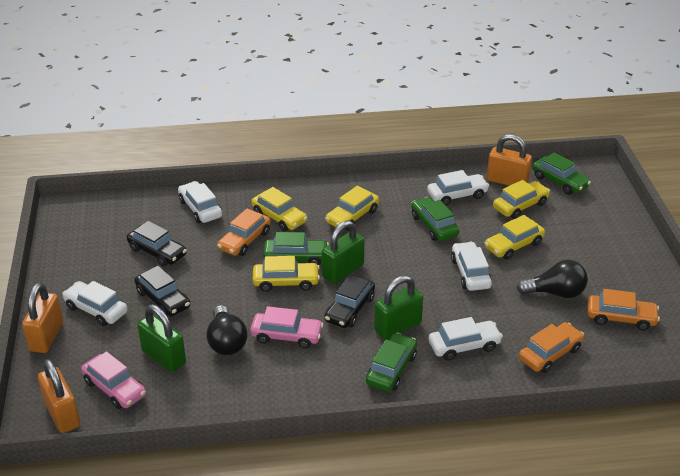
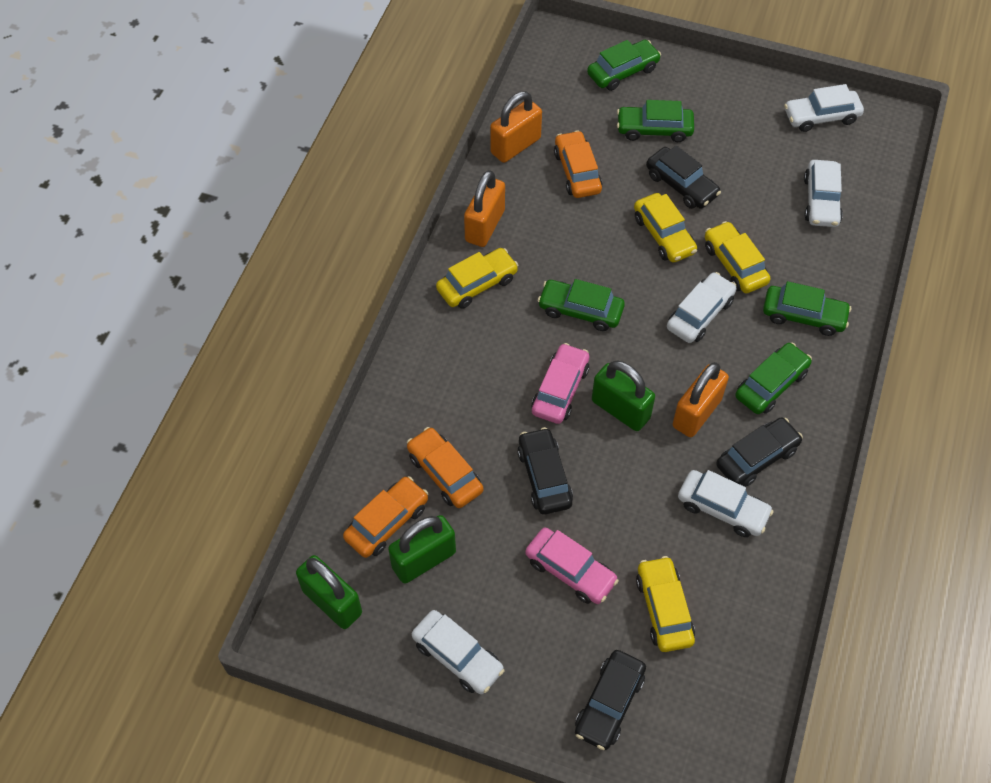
black car: [127,221,187,267] [135,266,190,316] [324,274,375,328] = 3 -> [517,427,573,514] [575,650,646,750] [646,145,721,209] [716,417,803,487] = 4
black light bulb: [206,305,248,355] [517,260,588,298] = 2 -> none = 0
green car: [263,232,329,265] [366,333,417,392] [411,197,459,241] [532,152,591,195] = 4 -> [538,279,625,331] [587,40,661,91] [617,100,694,142] [735,342,812,414] [763,281,851,336] = 5
yellow car: [251,187,307,231] [253,256,320,292] [325,186,379,231] [485,215,545,260] [493,180,550,219] = 5 -> [436,248,519,309] [634,193,697,263] [636,556,695,652] [705,221,770,293] = 4

